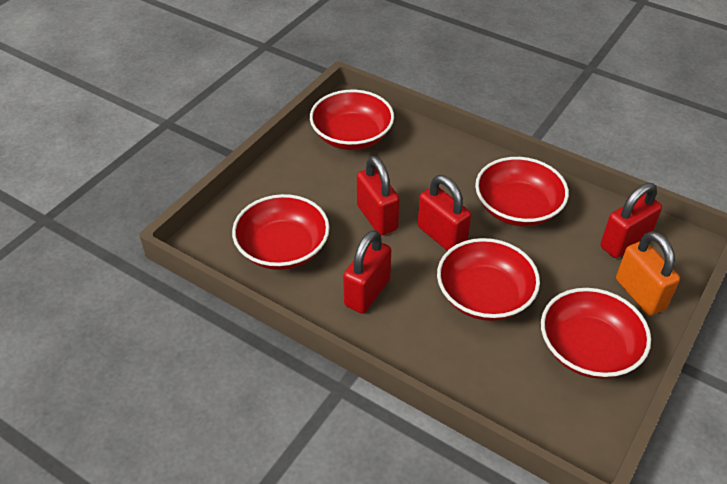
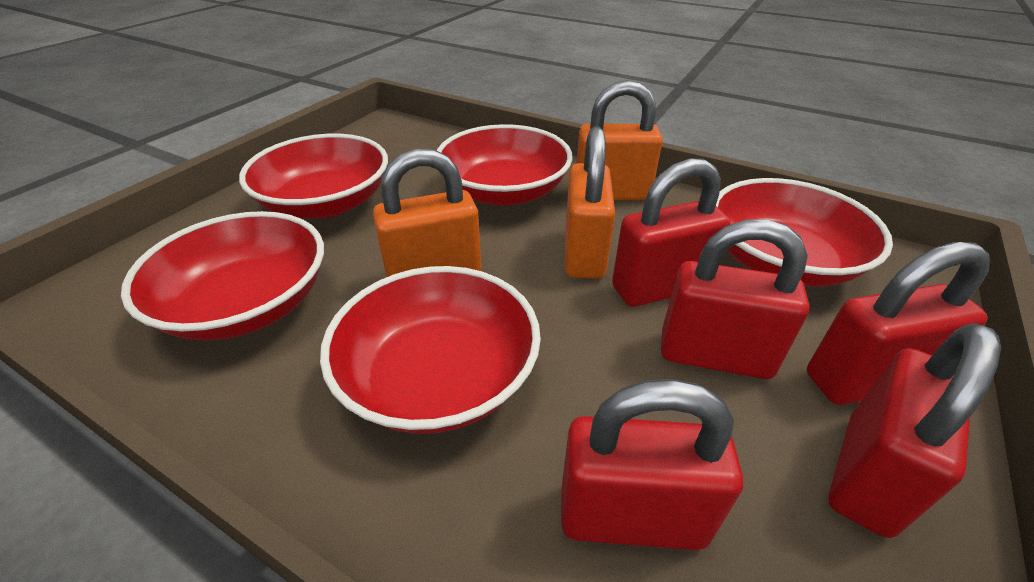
orange padlock: [616,231,680,315] = 1 -> [373,148,482,277] [565,127,615,279] [576,80,663,200] = 3
red padlock: [343,230,391,314] [357,156,400,235] [418,175,471,251] [601,183,662,258] = 4 -> [561,379,743,550] [612,158,730,307] [661,219,810,379] [807,242,990,405] [828,323,1001,538] = 5

